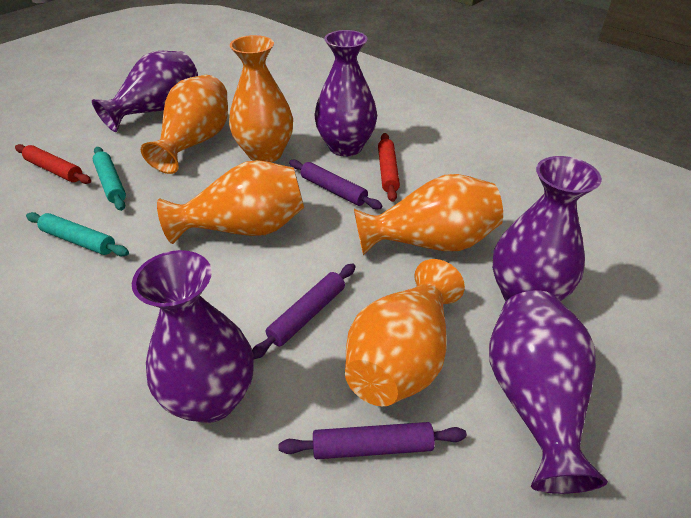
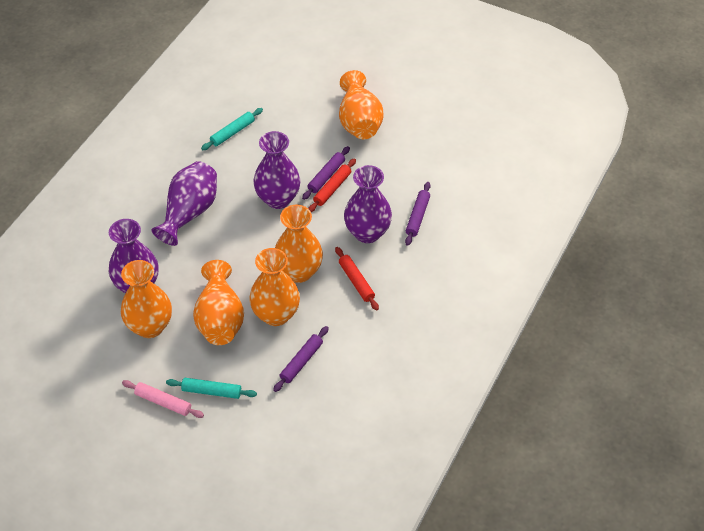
pink rolling pin: none = 0 -> [122,380,204,418] = 1
purple vase: [92,51,198,132] [132,250,253,423] [314,30,377,157] [489,291,608,494] [492,156,602,301] = 5 -> [109,219,158,293] [151,161,217,246] [253,131,300,209] [344,165,392,243] = 4

